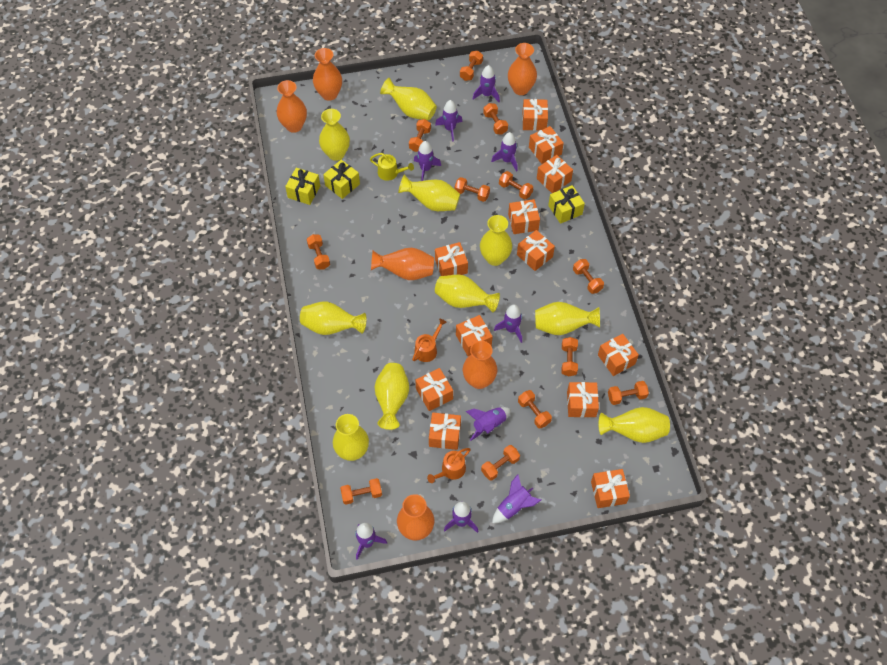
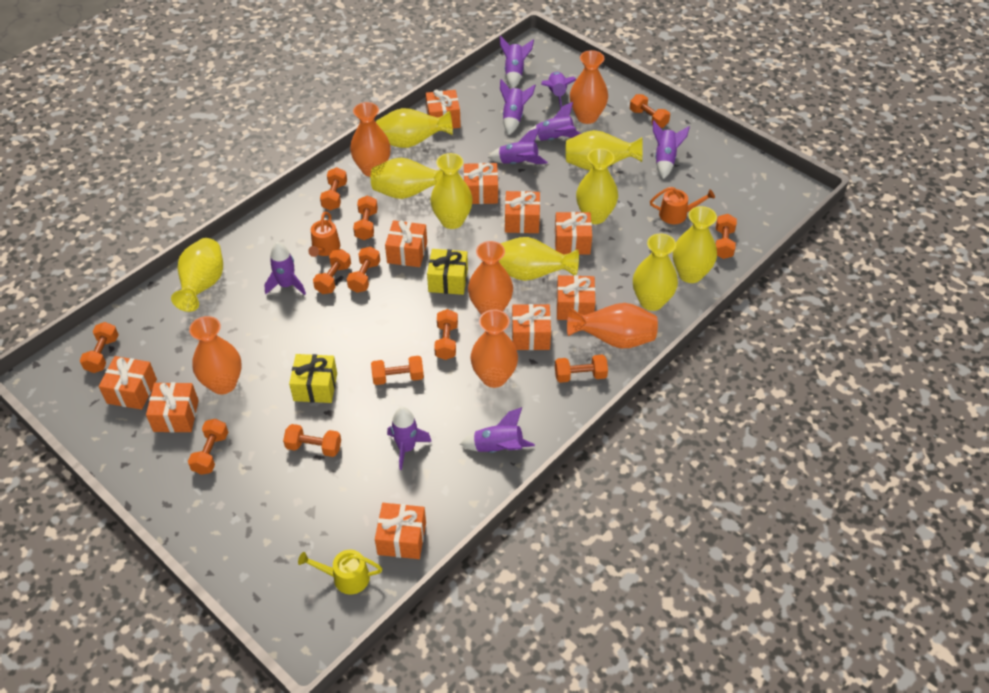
orange gift: [415,368,453,411] [429,412,461,450] [435,242,468,276] [456,315,493,356] [508,199,540,234] [517,230,555,271] [522,99,548,131] [529,126,564,164] [537,155,573,193] [567,382,599,417] [591,469,630,508] [598,334,639,376] = 12 -> [99,356,157,410] [146,382,199,433] [375,503,426,559] [385,220,427,267] [426,90,461,129] [464,163,498,204] [505,191,540,233] [512,304,551,350] [555,212,592,255] [556,275,595,320] = 10
yellow gift: [285,168,320,205] [323,160,360,199] [548,185,585,224] = 3 -> [289,354,337,403] [427,249,468,295] = 2
yellow vase: [300,302,367,335] [319,109,350,161] [333,414,369,461] [375,363,409,430] [380,78,437,120] [398,174,460,211] [435,275,500,313] [480,215,512,266] [535,302,600,335] [599,407,670,443] = 10 -> [171,238,223,312] [371,158,443,199] [376,108,453,148] [430,153,473,229] [499,237,579,281] [566,130,643,170] [576,148,618,224] [633,234,678,311] [673,206,717,283] = 9

